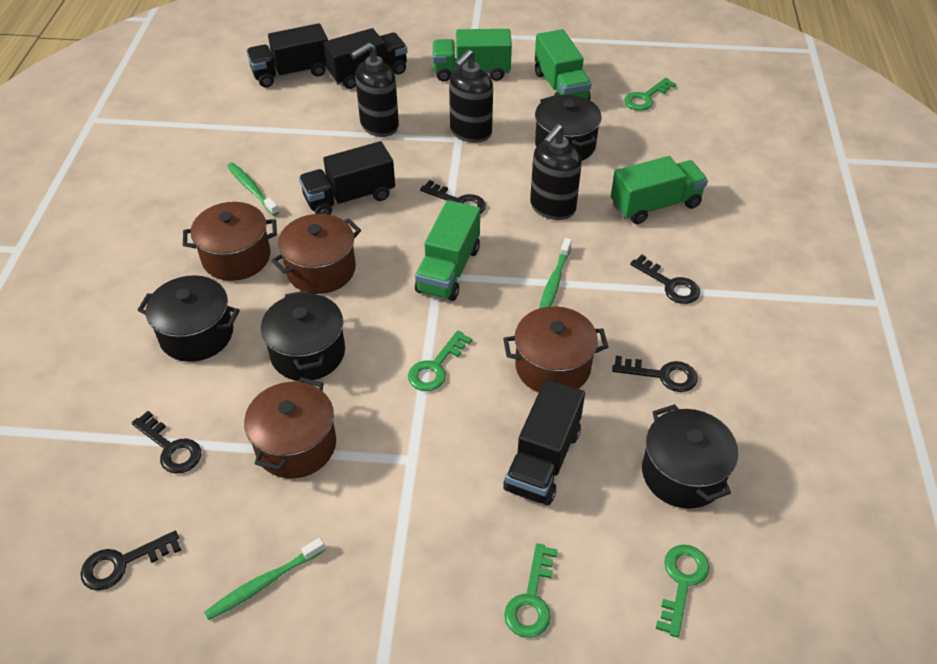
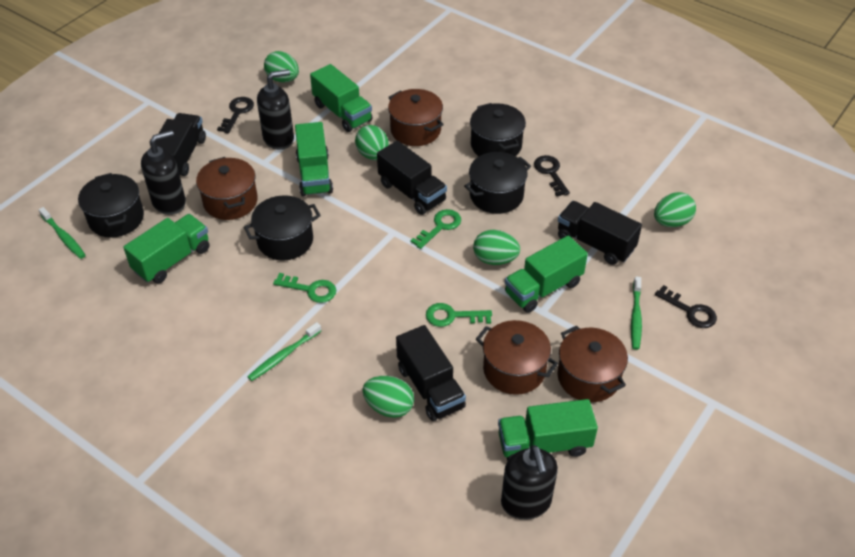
black key: [80,531,181,590] [131,411,201,474] [420,180,486,214] [612,356,698,392] [630,255,700,304] = 5 -> [217,97,254,133] [534,155,570,197] [655,285,717,328] = 3
green egg: none = 0 -> [264,51,299,82] [355,125,389,160] [362,376,414,418] [473,230,520,265] [654,192,696,227] = 5
green key: [408,331,472,391] [504,543,558,638] [624,78,676,111] [656,545,709,638] = 4 -> [273,273,336,303] [411,209,461,249] [426,303,492,327] = 3
green truck: [415,200,480,301] [433,29,512,82] [535,29,592,100] [611,156,708,224] = 4 -> [123,214,209,284] [295,122,333,196] [310,64,373,132] [498,399,598,461] [505,235,588,313] = 5

